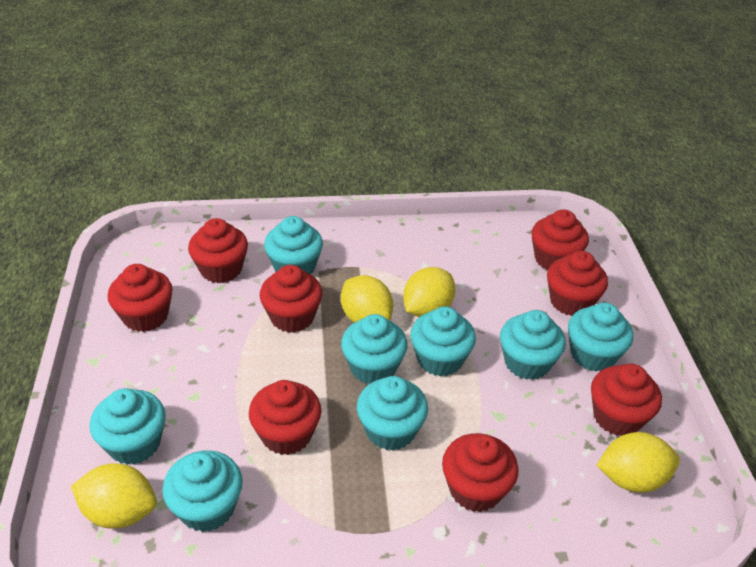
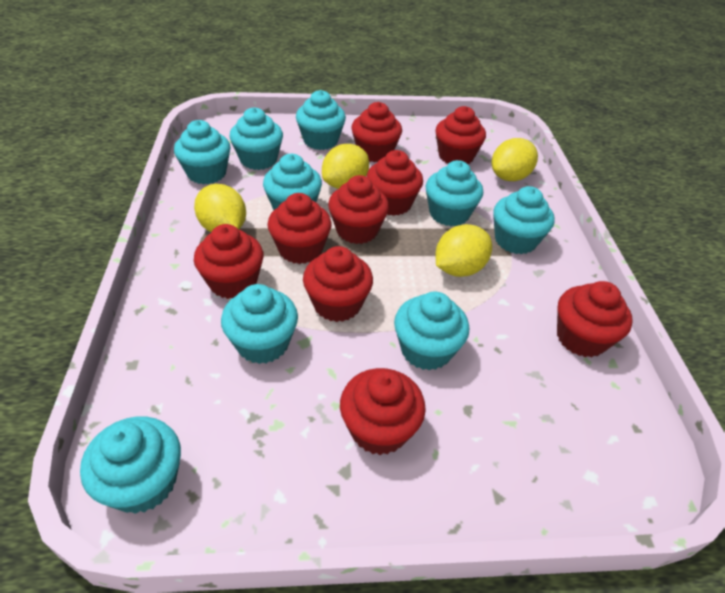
red cupcake: [108,264,173,332] [188,218,248,283] [249,380,322,455] [260,265,322,333] [442,433,518,512] [531,209,589,270] [547,251,608,316] [591,363,662,436] = 8 -> [194,224,264,299] [267,193,332,264] [303,246,373,322] [328,175,389,244] [340,368,426,455] [351,102,402,162] [366,150,423,216] [435,106,486,164] [557,281,633,357] = 9
turquoise cupcake: [90,388,166,465] [162,450,243,532] [264,216,323,275] [341,314,407,384] [357,376,428,451] [410,307,476,376] [500,310,566,380] [568,303,633,372] = 8 -> [80,416,181,514] [174,120,230,184] [221,284,298,364] [229,107,283,170] [263,154,322,210] [296,90,346,150] [394,292,469,371] [426,160,483,226] [493,186,555,254] = 9

